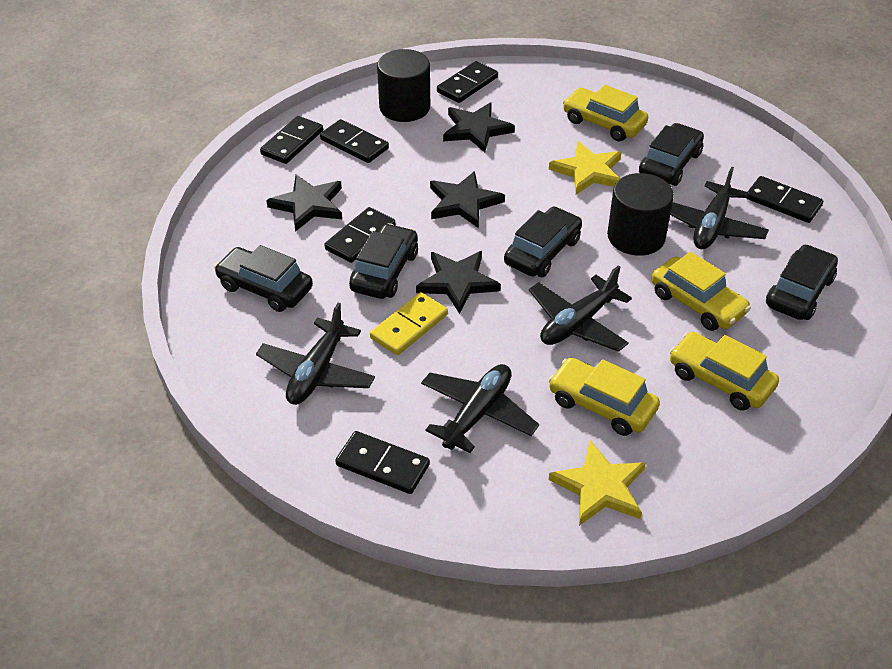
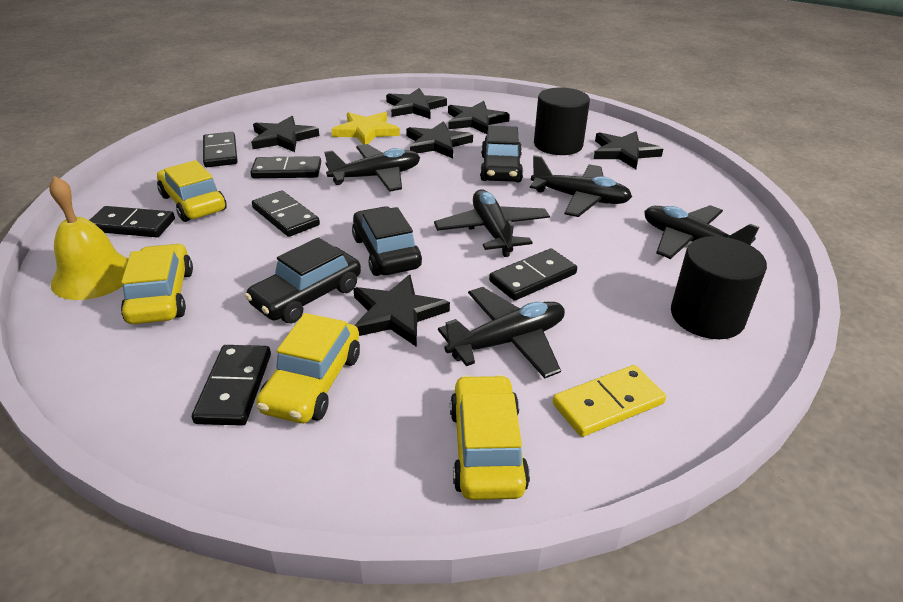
black car: [214,245,313,312] [349,223,418,299] [504,207,582,277] [639,123,704,186] [766,244,838,320] = 5 -> [245,237,361,323] [352,206,422,276] [480,126,523,182] = 3
black plane: [256,303,375,405] [421,364,539,453] [529,265,632,352] [670,166,769,249] = 4 -> [324,144,420,192] [434,189,550,257] [438,287,565,378] [530,155,632,217] [644,205,759,259] = 5
black star: [266,174,342,232] [416,251,501,314] [430,171,505,228] [443,102,515,153] = 4 -> [251,116,319,152] [353,275,450,347] [386,88,447,119] [406,121,473,158] [448,101,510,134] [594,131,663,169] = 6
yellow bell: none = 0 -> [49,176,128,300] = 1
yellow star: [549,141,622,195] [549,440,646,526] = 2 -> [331,112,400,145] = 1

